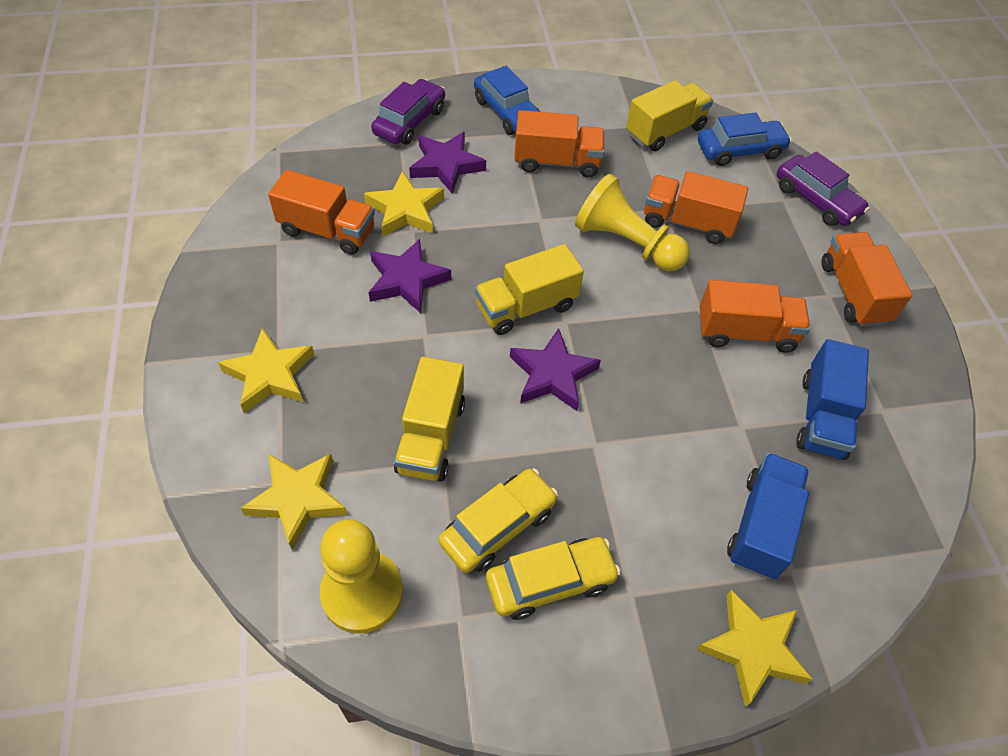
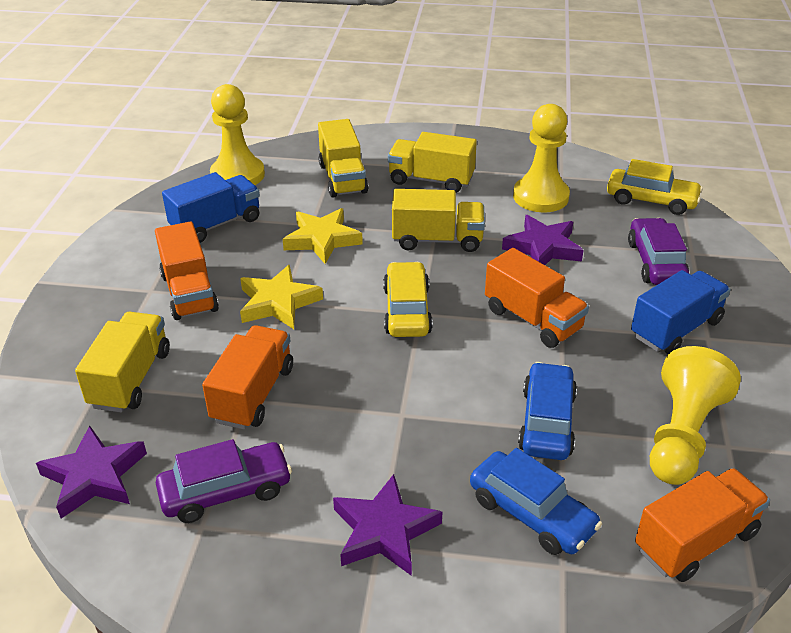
orange truck: [268,170,375,255] [514,110,605,177] [644,171,748,244] [699,280,810,353] [821,232,912,327] = 5 -> [155,222,219,320] [202,325,293,430] [485,248,589,348] [635,468,770,582] = 4
yellow pawn: [320,519,403,634] [575,174,690,271] = 2 -> [210,84,265,185] [513,104,570,212] [650,346,741,485] = 3
yellow star: [218,328,314,413] [241,454,348,550] [364,171,444,237] [696,590,813,707] = 4 -> [240,265,323,329] [283,208,363,264] = 2
yellow truck: [394,357,465,482] [475,244,584,335] [626,80,714,151] = 3 -> [75,312,170,412] [318,119,368,198] [388,132,477,193] [392,189,485,252] = 4

